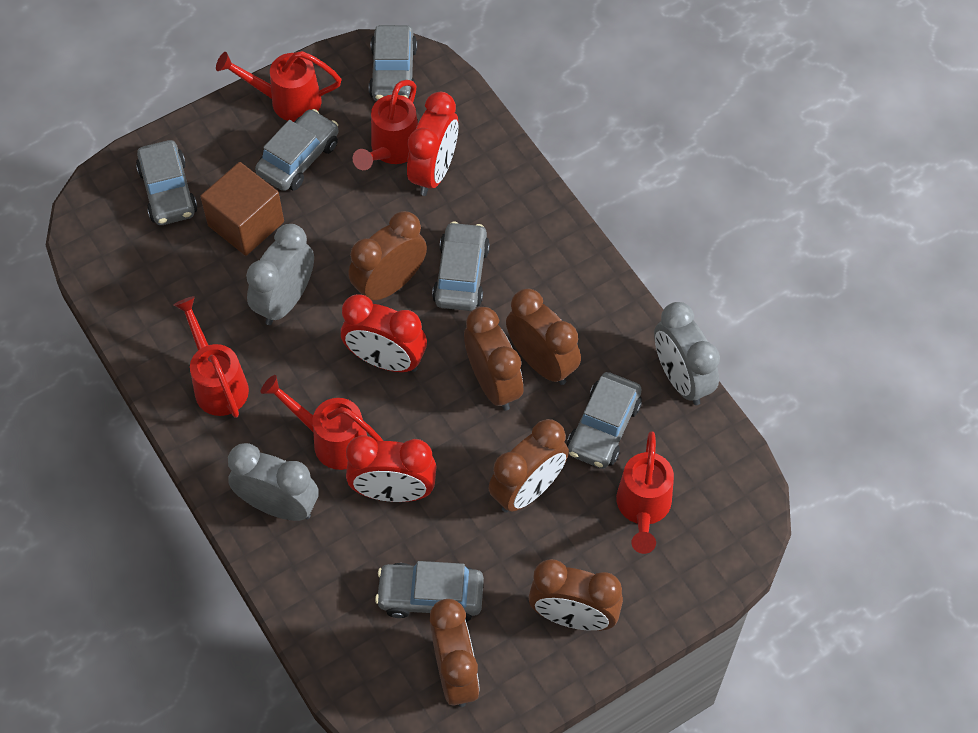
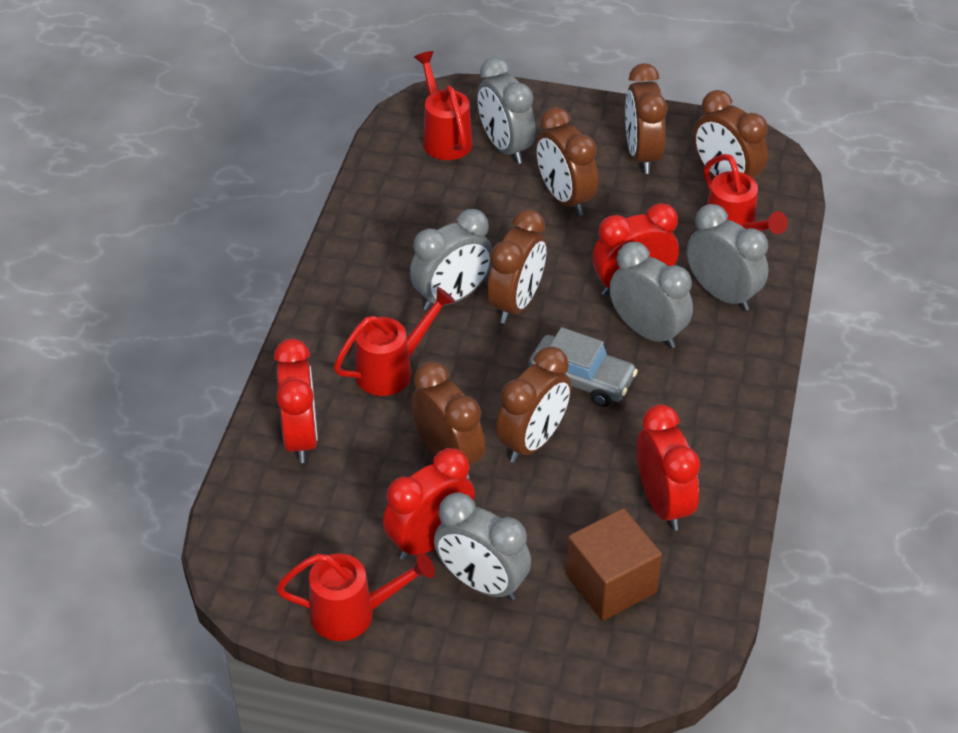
grey car: [136,140,198,225] [255,109,339,191] [369,25,417,101] [375,561,484,621] [432,221,490,311] [567,372,642,469] = 6 -> [529,327,638,407] = 1
grey clock: [228,443,319,521] [246,224,314,325] [654,302,720,405] = 3 -> [410,209,492,311] [434,492,531,601] [477,57,536,164] [609,242,693,348] [687,204,769,311] = 5
red clock: [341,294,427,372] [346,435,437,502] [407,92,458,196] = 3 -> [274,339,318,463] [383,448,475,560] [592,203,679,296] [637,404,700,531] = 4
red watering can: [174,296,249,418] [216,51,341,122] [260,375,383,470] [352,80,418,170] [616,431,674,554] = 5 -> [276,553,435,641] [334,287,455,396] [414,51,473,160] [704,154,788,234] = 4

